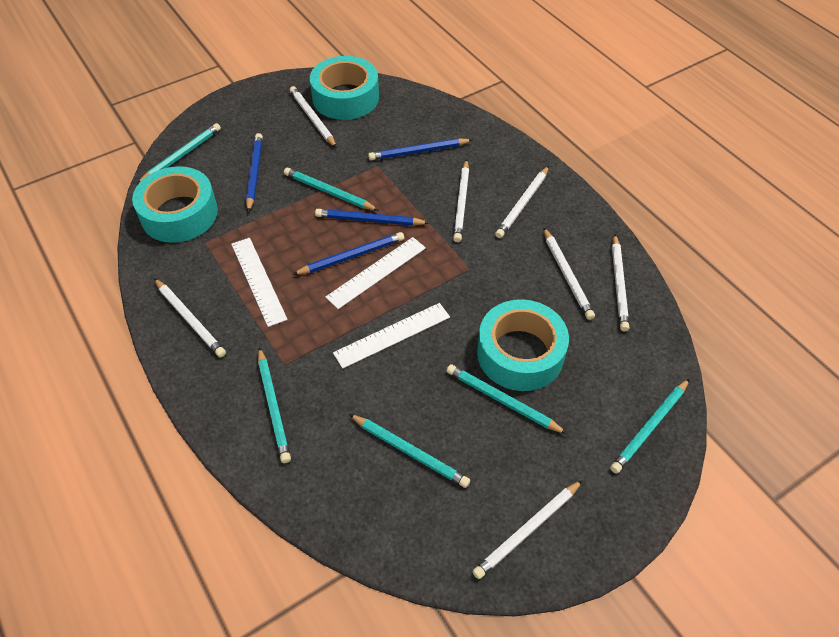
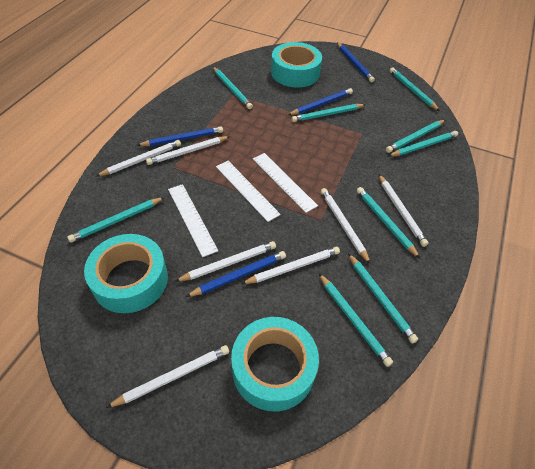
turquoise pencil: [137,123,221,184] [258,347,291,463] [284,168,379,211] [349,414,470,488] [447,364,567,434] [610,378,690,474] = 6 -> [67,197,165,243] [213,67,253,109] [291,104,366,122] [319,273,393,367] [348,253,418,344] [357,187,420,258] [386,120,445,153] [389,131,458,157] [390,67,440,111] = 9

